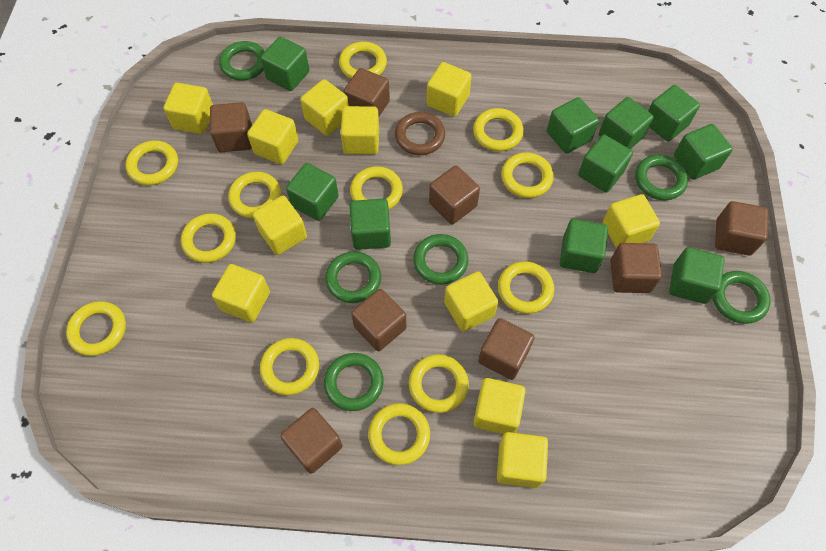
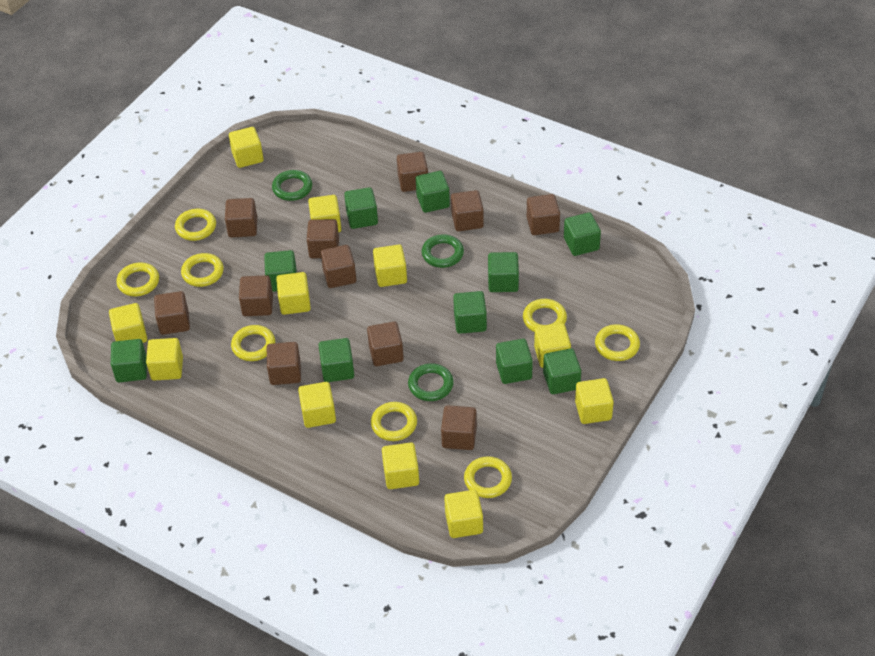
brown cube: [210,102,252,152] [280,408,343,474] [344,68,390,116] [351,289,406,351] [429,165,480,224] [478,318,534,380] [610,243,662,293] [715,201,768,256] = 8 -> [154,291,190,335] [225,198,257,238] [239,275,273,316] [267,342,301,385] [307,219,339,258] [321,245,356,288] [367,322,404,366] [397,152,428,192] [441,405,477,450] [451,190,484,231] [527,194,560,235] = 11
brown ring: [395,112,445,155] = 1 -> none = 0
green ring: [219,41,265,81] [324,353,384,411] [325,252,381,303] [413,234,469,285] [635,155,688,200] [712,271,771,324] = 6 -> [272,170,312,201] [408,363,454,401] [422,234,464,268] = 3
yellow ring: [66,301,126,356] [125,140,178,186] [181,213,236,263] [228,172,281,218] [260,338,319,395] [339,42,387,79] [350,166,403,210] [368,403,430,465] [409,354,469,413] [473,108,524,151] [498,261,554,314] [501,152,554,198] = 12 -> [116,262,159,296] [175,209,216,241] [181,253,224,287] [231,325,275,361] [371,402,417,441] [464,456,512,498] [523,299,567,332] [595,324,640,361] = 8

